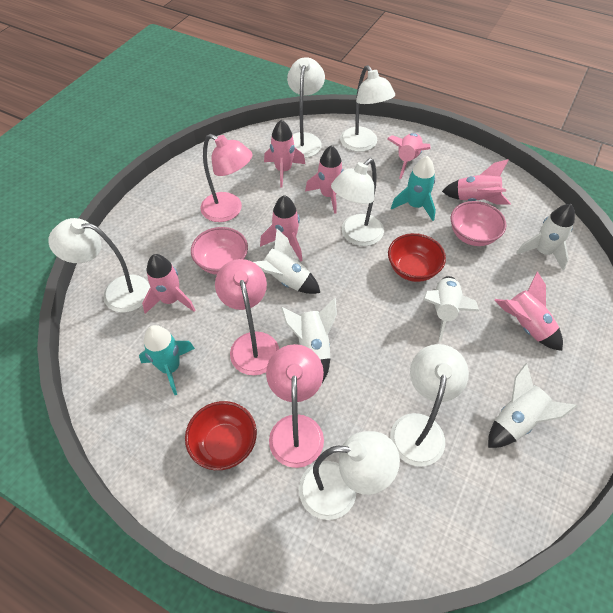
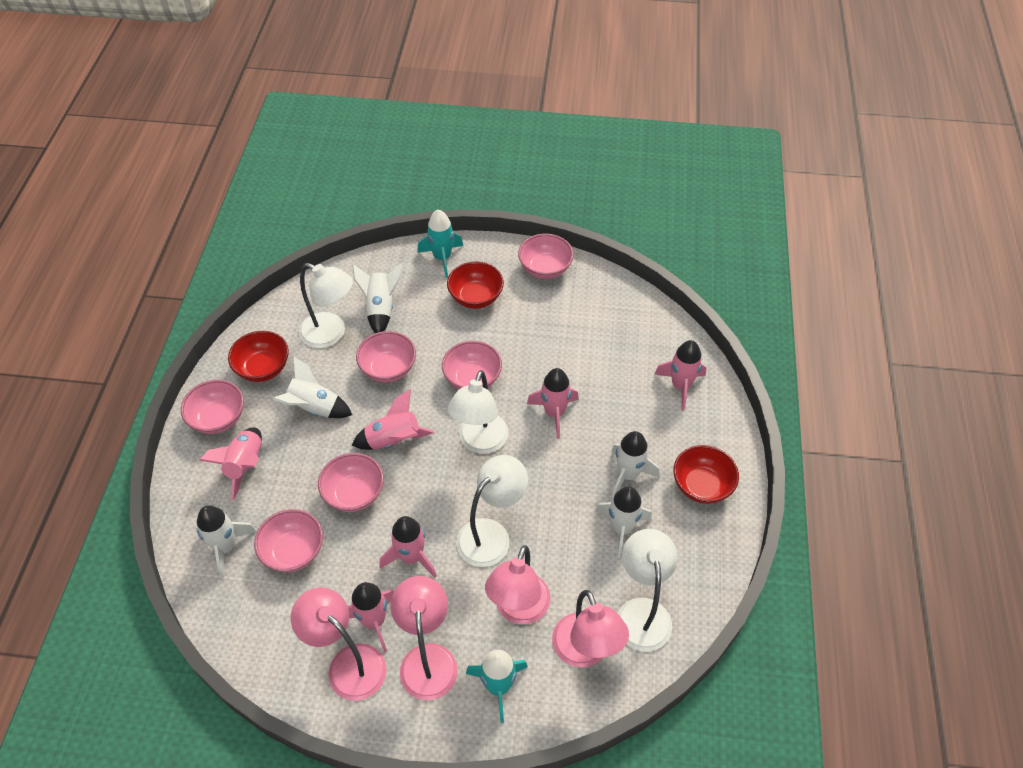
pink bowl: [191,227,248,275] [451,201,506,246] = 2 -> [181,380,244,434] [254,509,323,572] [318,453,384,512] [356,331,416,382] [442,341,502,389] [518,234,574,279] = 6
pink lamp: [200,134,253,222] [215,259,279,375] [266,344,324,468] = 3 -> [291,588,387,701] [390,576,458,700] [485,545,551,624] [552,590,629,667] = 4
pink rocket: [142,254,195,314] [260,195,302,262] [264,120,305,187] [305,145,344,214] [387,133,431,179] [442,159,511,205] [494,271,563,351] = 7 -> [199,427,262,501] [348,582,394,653] [352,389,434,450] [379,516,437,578] [527,368,579,439] [654,340,706,410] = 6
red bowl: [185,401,257,470] [388,233,446,282] = 2 -> [228,331,289,382] [447,262,504,309] [673,445,739,504] = 3
white lamp: [48,218,150,312] [287,57,325,158] [299,431,400,520] [331,158,384,246] [340,65,395,152] [390,344,469,467] = 6 -> [299,263,353,348] [448,370,508,454] [456,455,528,567] [618,529,678,652] = 4

